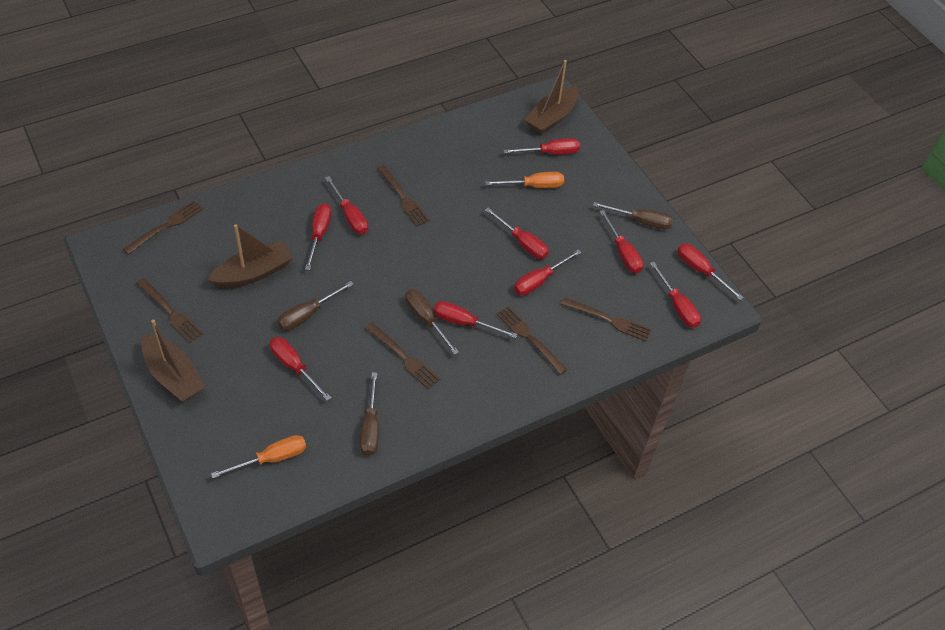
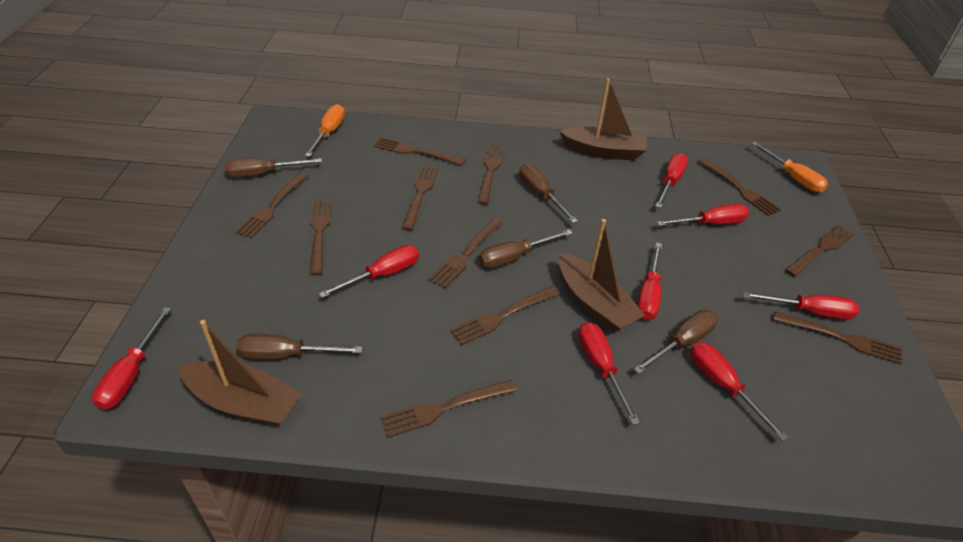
brown fork: [123,200,203,255] [136,278,203,343] [365,322,441,389] [377,165,430,227] [496,306,568,375] [561,298,652,341] = 6 -> [235,172,309,239] [309,200,331,276] [373,137,466,165] [381,380,517,438] [402,165,438,231] [428,218,503,288] [450,286,560,345] [477,145,505,205] [697,158,781,216] [773,311,902,365] [785,225,855,277] = 11
brown screwdriver: [278,281,354,330] [360,372,379,456] [405,289,459,355] [593,202,673,229] = 4 -> [224,158,322,178] [236,334,363,360] [479,229,573,268] [519,164,578,223] [634,310,718,374] = 5
red screwdriver: [270,337,331,401] [305,203,331,270] [325,176,368,234] [434,301,517,338] [485,207,549,259] [503,138,580,155] [514,250,582,295] [599,210,643,273] [650,262,701,328] [678,244,744,300] = 10 -> [92,307,171,410] [319,245,419,298] [579,322,640,425] [637,242,662,320] [655,153,688,208] [657,204,749,226] [691,342,789,441] [743,292,859,320] = 8

